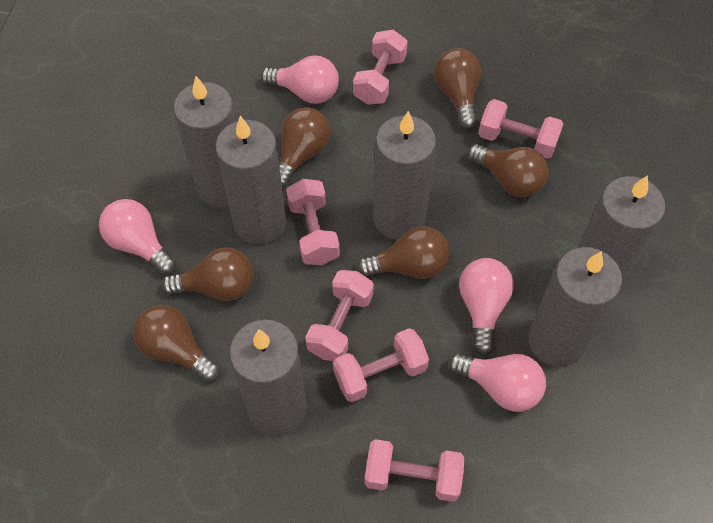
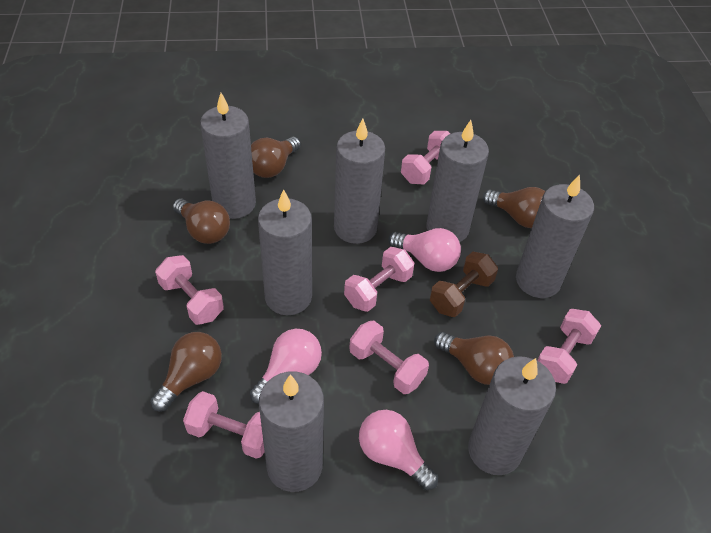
brown dumbbell: none = 0 -> [430,252,498,317] = 1
brown light bulb: [133,305,220,382] [162,247,254,301] [279,107,331,187] [357,226,450,279] [434,48,481,129] [468,144,549,197] = 6 -> [150,332,222,412] [173,199,230,244] [251,137,301,178] [434,332,514,385] [483,187,545,228] = 5
grey candle: [173,76,236,208] [215,116,286,244] [229,320,307,436] [373,111,436,240] [528,247,622,367] [578,175,665,288] = 6 -> [200,93,256,219] [258,189,312,315] [259,371,324,492] [334,119,385,244] [426,120,489,242] [468,356,556,475] [516,174,594,298] = 7
pink light bulb: [99,199,176,275] [261,56,339,104] [448,353,546,412] [459,258,514,355] = 4 -> [250,329,322,404] [359,410,438,490] [388,228,461,272] = 3

